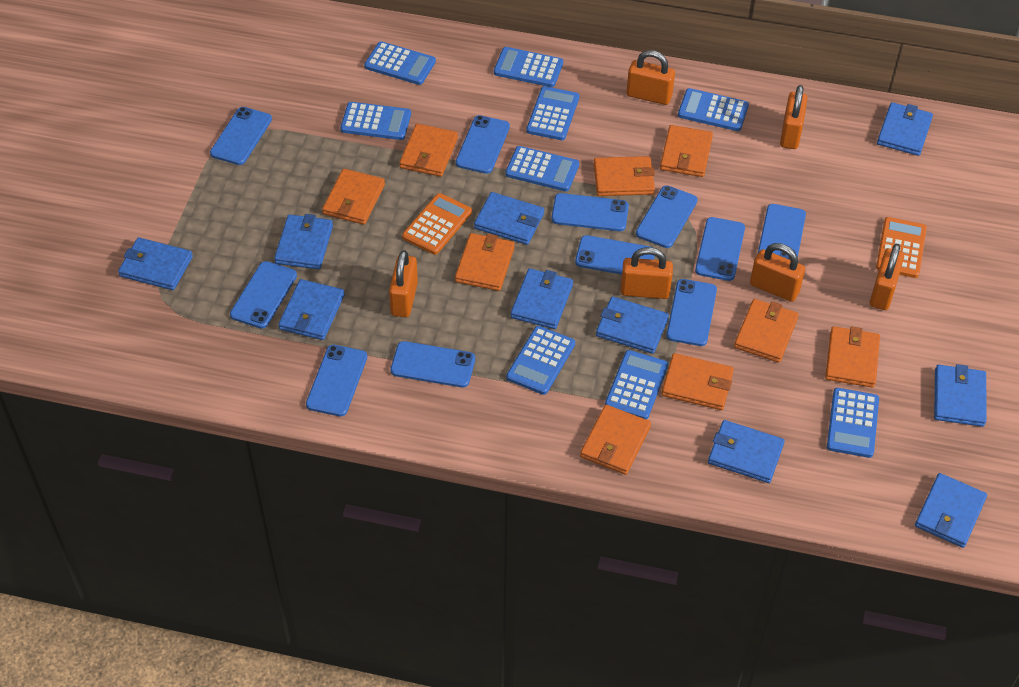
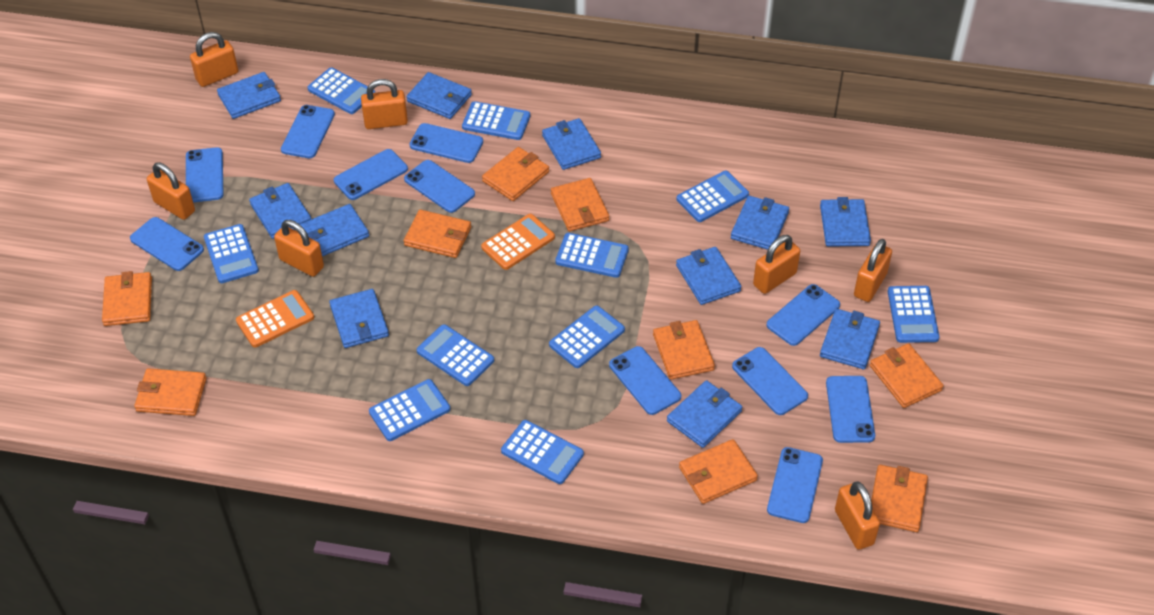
blue calculator: [340,102,411,140] [364,41,436,85] [494,47,563,87] [505,146,579,191] [506,326,575,395] [526,86,579,140] [605,350,668,420] [678,88,749,131] [827,388,879,458] = 9 -> [204,224,259,283] [307,67,375,114] [369,379,450,441] [417,324,494,386] [462,101,530,140] [501,420,584,484] [549,305,625,368] [555,233,629,278] [677,171,749,222] [888,286,939,343] = 10
blue wallet: [118,237,193,290] [274,214,333,269] [278,279,344,340] [474,192,544,245] [511,268,573,329] [596,296,669,354] [708,420,785,483] [877,102,933,156] [915,473,987,548] [934,364,987,427] = 10 -> [217,72,281,119] [249,183,311,239] [300,204,369,256] [329,289,389,348] [407,72,472,119] [542,118,601,170] [667,380,742,448] [676,247,741,305] [731,196,789,250] [820,197,871,247] [820,309,880,369] = 11
orange padlock: [389,250,418,317] [621,247,673,299] [627,50,675,105] [750,243,805,302] [780,85,807,149] [870,244,904,310] = 6 -> [147,163,195,220] [190,32,238,87] [274,220,324,277] [361,79,408,129] [753,235,800,294] [835,482,880,550] [854,239,892,302] = 7

